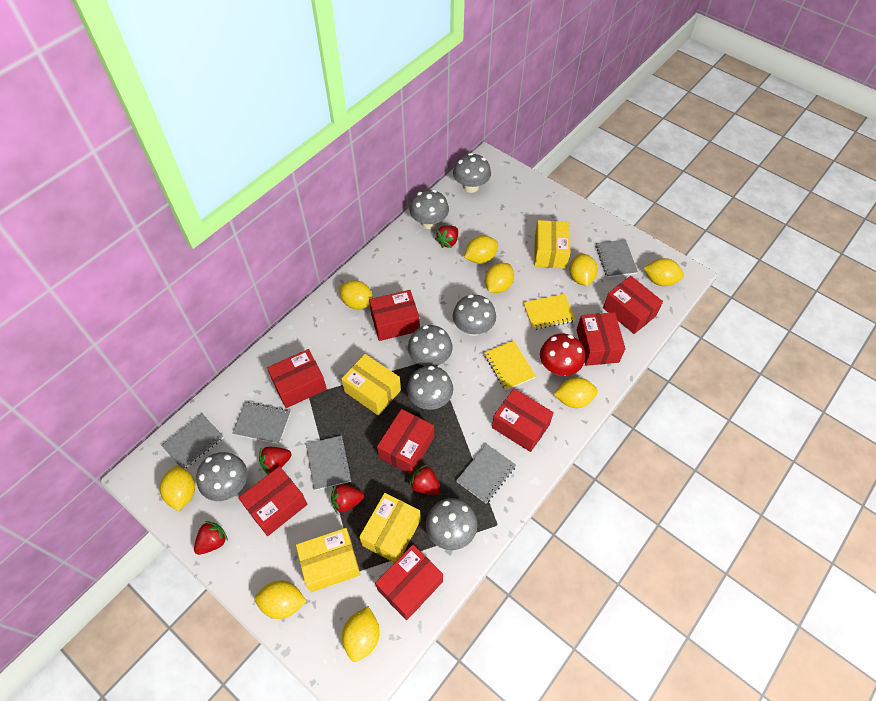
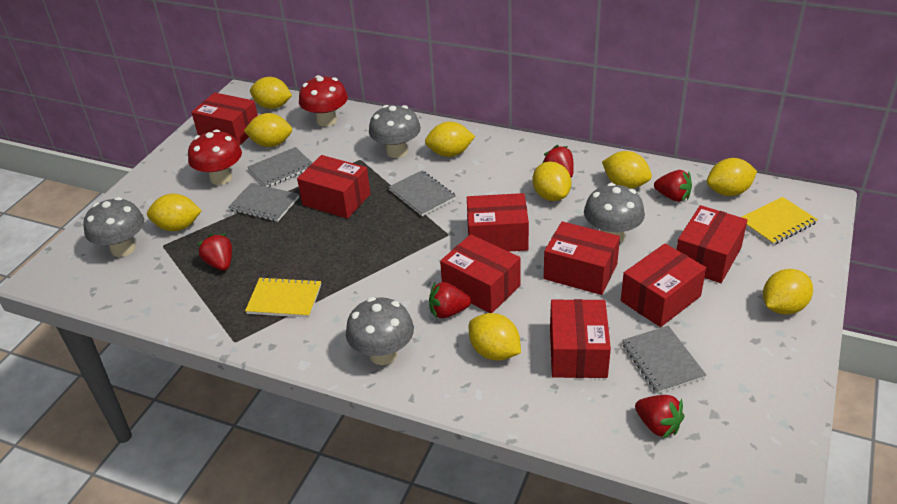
grey mushroom: [196,452,247,501] [407,366,453,410] [408,325,453,366] [410,189,449,229] [426,498,477,550] [453,153,491,193] [453,295,496,336] = 7 -> [83,197,144,257] [346,297,414,365] [369,105,421,158] [584,183,645,244] = 4
grey notebook: [161,414,224,469] [232,402,291,444] [306,435,352,490] [456,444,516,504] [596,239,638,277] = 5 -> [228,183,299,222] [248,147,312,187] [389,171,456,216] [622,326,706,394] = 4
red mushroom: [540,334,585,376] = 1 -> [188,129,242,185] [299,75,348,127] = 2
yellow box: [296,528,361,592] [341,354,401,416] [359,493,421,563] [534,220,570,269] = 4 -> none = 0

